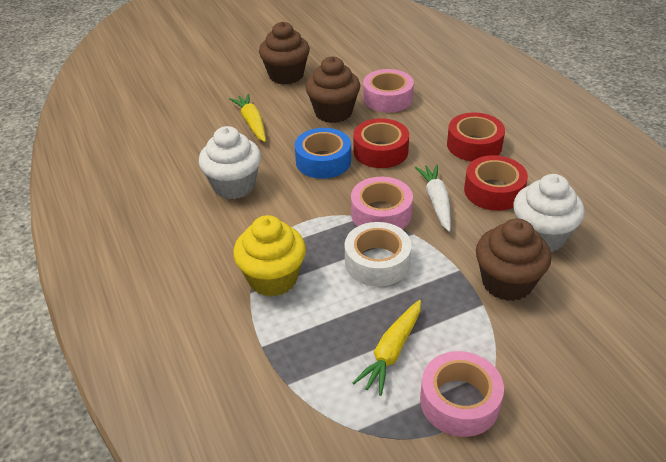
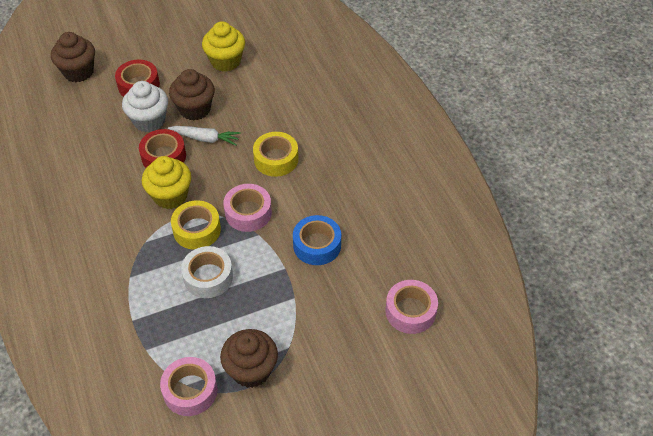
red tape: [353,118,409,168] [447,112,505,162] [464,155,528,211] = 3 -> [115,60,160,97] [139,129,186,168] = 2
white cupcake: [199,126,261,199] [513,174,585,252] = 2 -> [122,81,168,132] = 1
yellow carrot: [229,94,266,142] [352,300,421,396] = 2 -> none = 0
yellow cupcake: [233,215,306,297] = 1 -> [142,156,191,209] [202,21,245,72] = 2
yellow tape: none = 0 -> [171,200,221,250] [253,132,298,177] = 2

